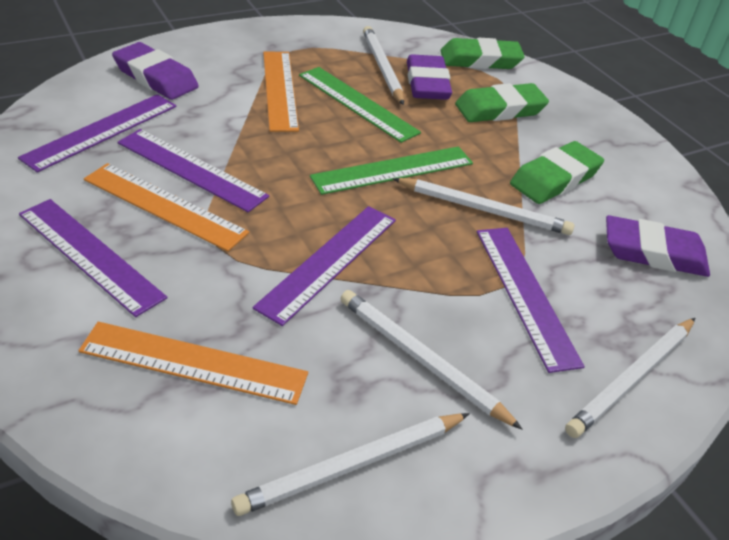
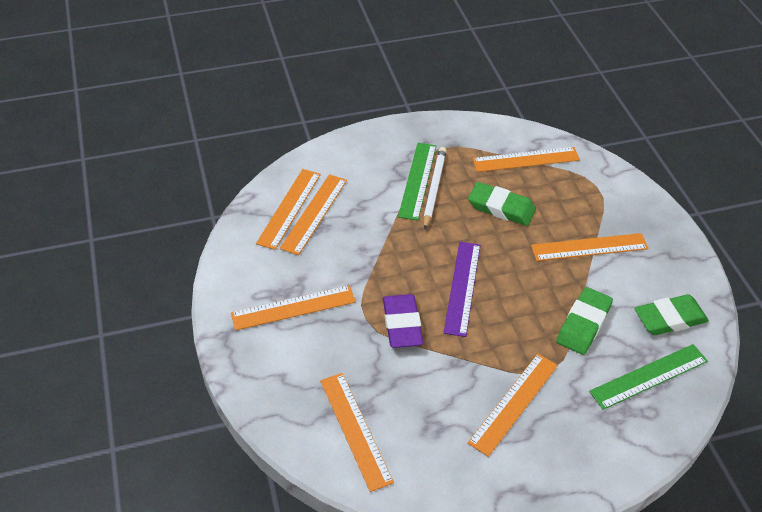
orange ruler: [78,322,308,405] [84,163,249,251] [263,51,299,132] = 3 -> [231,285,356,331] [256,169,321,250] [280,174,347,255] [320,373,394,492] [468,354,558,457] [473,147,580,172] [531,233,649,261] = 7
purple eraser: [112,42,199,100] [407,54,452,100] [606,215,710,277] = 3 -> [383,294,423,348] = 1
purple ruler: [18,94,176,172] [19,199,167,317] [117,129,269,212] [253,206,396,326] [477,228,585,373] = 5 -> [443,242,480,337] = 1
white pencil: [231,413,470,516] [340,290,523,430] [363,26,404,105] [392,178,574,235] [565,318,695,438] = 5 -> [423,147,447,229] = 1

